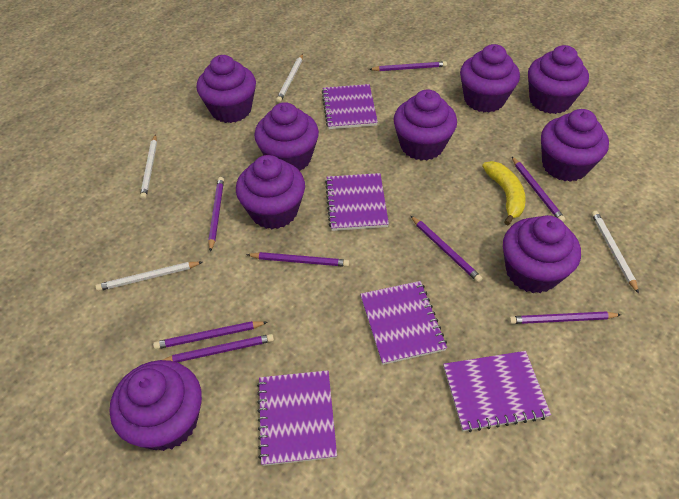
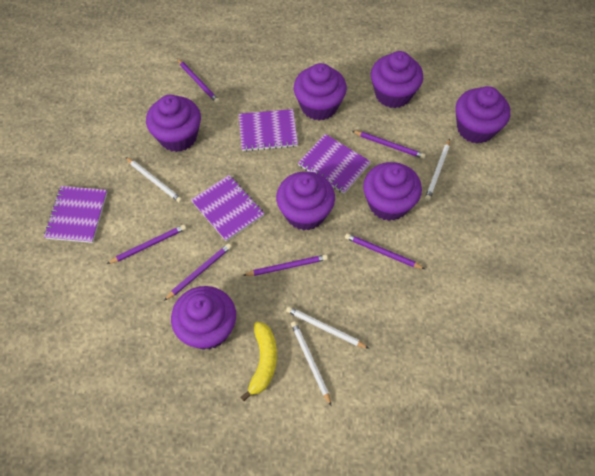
purple cupcake: [110,360,202,451] [197,55,256,123] [236,155,305,229] [254,102,319,171] [393,90,457,161] [460,44,520,113] [503,215,581,293] [528,45,589,114] [541,109,609,182] = 9 -> [146,95,201,152] [171,286,236,350] [276,171,335,231] [294,63,347,121] [363,162,422,221] [371,51,423,108] [455,86,510,144] = 7
purple notebook: [257,370,337,466] [322,84,378,129] [325,173,389,231] [360,281,447,365] [443,351,551,432] = 5 -> [44,186,107,243] [191,175,265,241] [239,109,298,152] [298,134,371,194] = 4
purple pencil: [153,321,267,349] [163,334,274,362] [208,177,224,252] [246,252,349,267] [369,61,447,71] [411,216,482,282] [509,312,621,324] [512,157,565,222] = 8 -> [107,224,186,264] [164,243,232,301] [177,59,220,103] [243,254,328,276] [345,233,425,269] [353,131,426,159] = 6

